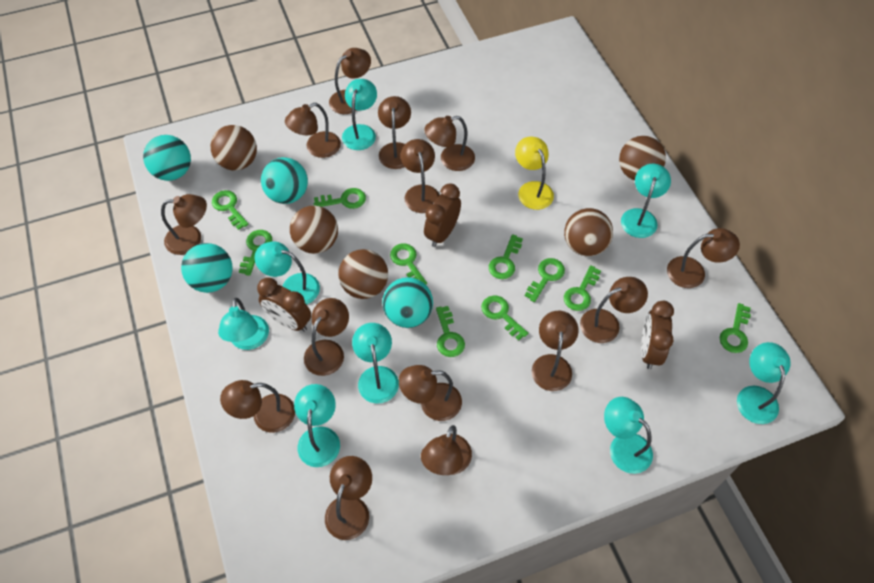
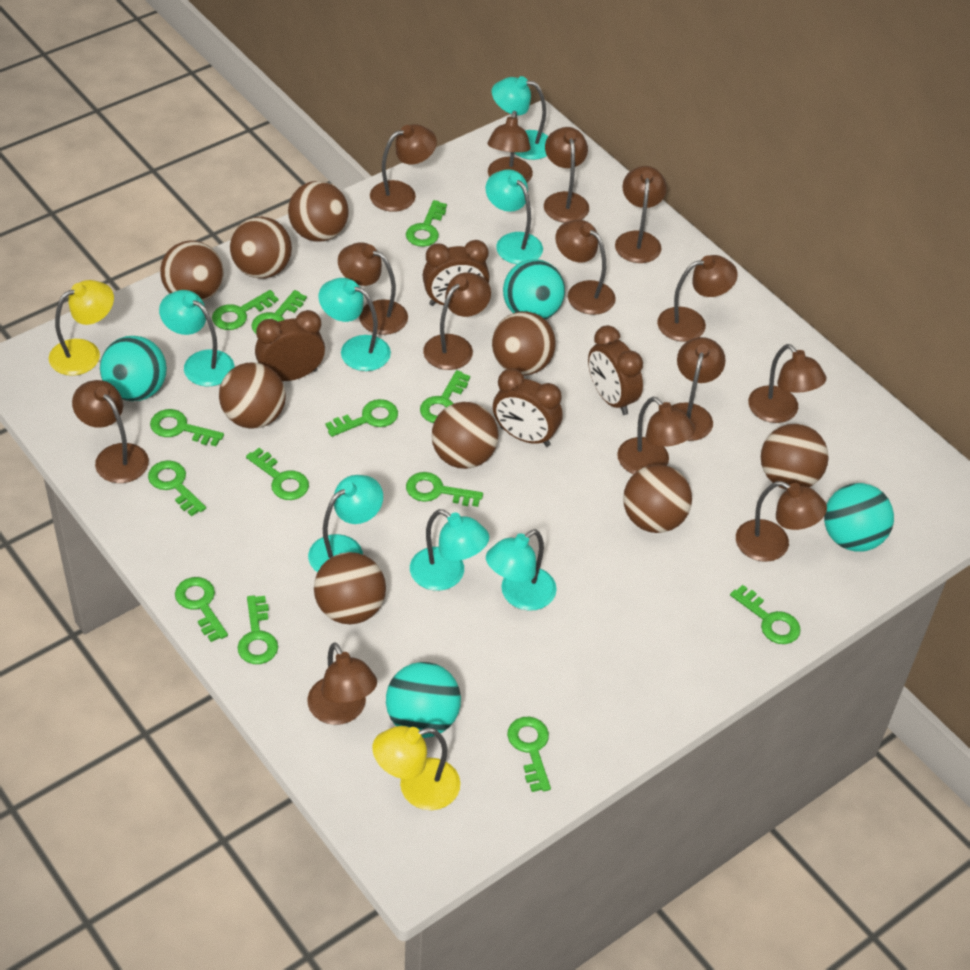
brown ball: [211,125,257,171] [290,205,338,254] [338,249,388,299] [564,208,613,256] [619,136,666,180] = 5 -> [160,241,223,301] [219,362,286,429] [230,217,292,279] [288,181,349,242] [314,552,386,624] [432,402,499,469] [492,311,556,375] [623,464,692,533] [761,424,829,490] = 9
brown clock: [257,277,311,332] [424,183,461,247] [641,301,674,369] = 3 -> [255,310,325,381] [423,240,490,306] [493,368,563,447] [588,325,643,415] = 4
green key: [212,190,249,230] [239,230,272,276] [314,188,366,209] [390,243,427,285] [436,306,465,357] [481,295,528,341] [489,234,523,279] [525,258,565,302] [564,265,601,311] [720,303,751,353] = 10 -> [148,460,206,516] [150,409,224,446] [175,577,228,642] [212,290,278,330] [238,595,278,664] [246,448,309,500] [251,290,307,334] [325,399,398,437] [406,200,447,247] [406,472,483,507] [420,370,470,423] [507,717,551,792] [730,585,801,644] = 13
turquoise lamp: [218,298,269,350] [254,241,320,305] [294,384,340,467] [342,79,377,150] [352,323,399,403] [604,397,653,474] [621,163,671,238] [737,342,791,424] = 8 -> [159,290,235,386] [308,475,383,572] [319,278,391,371] [410,509,489,591] [486,169,543,264] [486,529,557,611] [492,76,548,160] = 7
yellow lamp: [515,137,554,210] = 1 -> [49,280,114,376] [372,726,460,810] = 2

